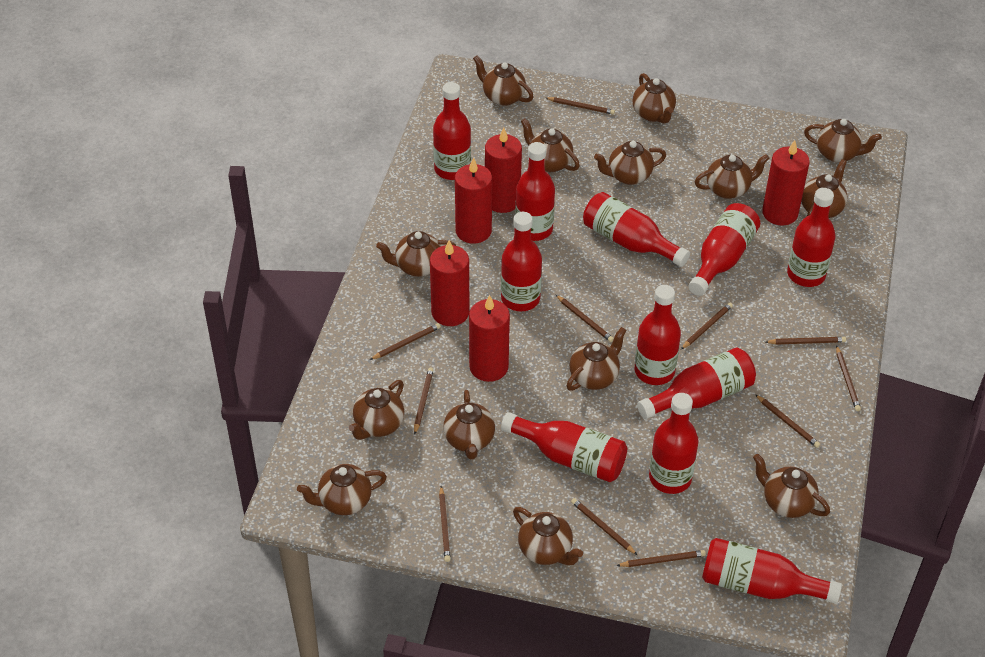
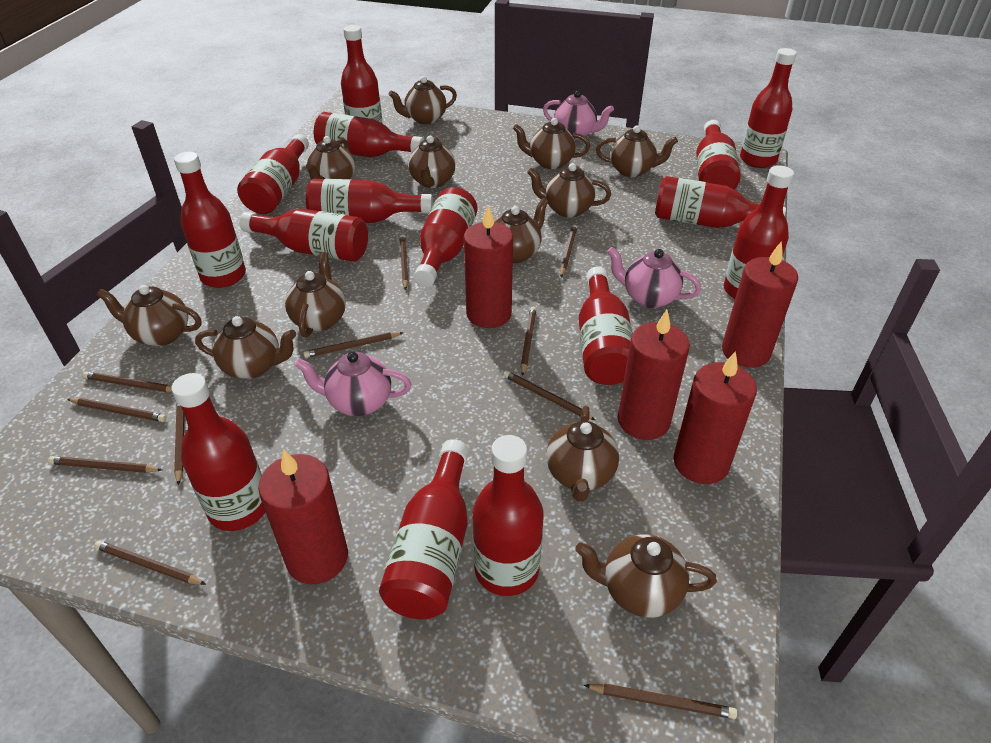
brown teapot: [297,464,387,515] [349,380,404,440] [376,231,456,277] [443,390,495,459] [473,55,534,106] [513,507,583,565] [521,118,580,172] [566,327,626,391] [594,141,666,185] [633,73,676,123] [695,154,770,199] [753,454,830,518] [801,159,848,218] [804,119,882,162] = 14 -> [96,285,201,346] [195,316,296,379] [285,252,346,337] [306,136,355,180] [389,76,457,124] [408,136,456,188] [494,198,549,263] [513,118,590,169] [527,163,611,218] [546,406,619,502] [575,534,717,618] [596,126,678,177] = 12
pink teapot: none = 0 -> [295,352,411,416] [543,91,614,140] [607,247,701,308] = 3
red bottle: [433,82,471,180] [501,212,542,311] [501,412,627,482] [515,142,555,241] [583,192,690,267] [635,285,681,385] [637,348,756,419] [649,393,699,494] [689,203,760,296] [702,538,842,604] [787,188,835,287] = 11 -> [171,373,265,531] [174,152,246,288] [237,134,309,214] [239,208,368,262] [306,179,433,223] [314,112,424,157] [341,25,382,123] [379,439,469,619] [414,187,477,287] [472,435,544,596] [579,267,633,385] [655,176,786,228] [696,120,740,189] [724,165,794,299] [740,48,797,168] = 15

